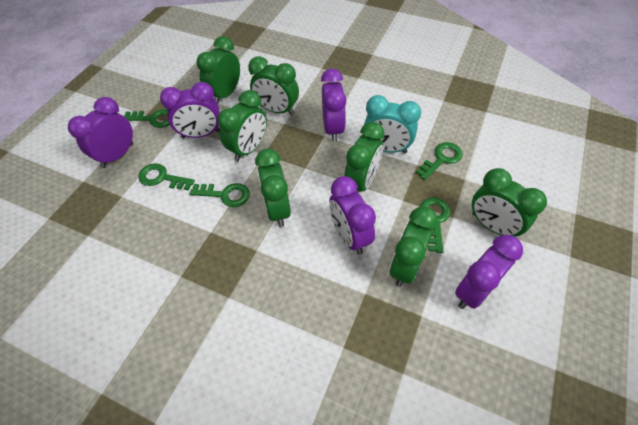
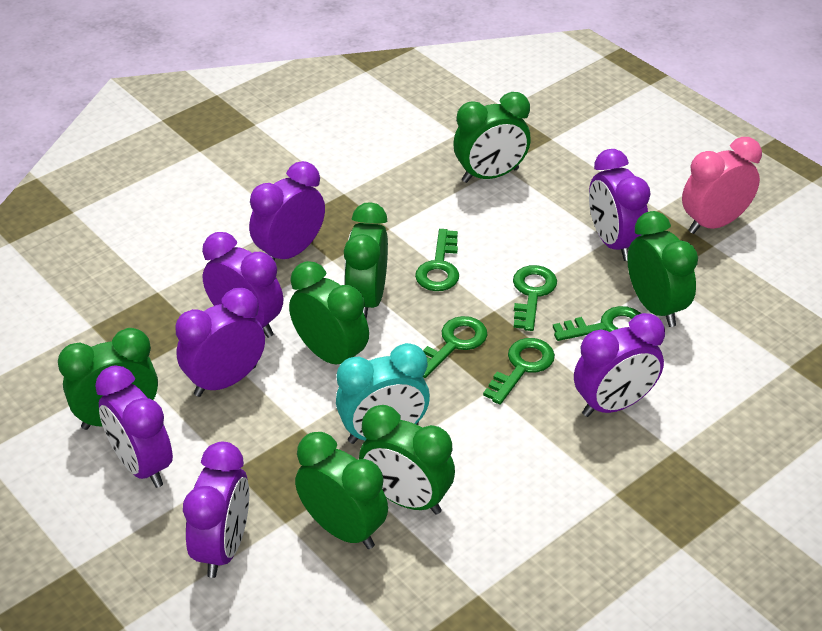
pink clock: none = 0 -> [682,137,762,234] = 1
purple clock: [68,97,133,168] [160,82,221,138] [321,69,346,142] [329,176,376,255] [455,235,523,309] = 5 -> [95,365,173,488] [176,288,265,397] [183,442,249,578] [202,232,283,338] [249,161,325,261] [574,313,665,417] [589,149,651,261] = 7

